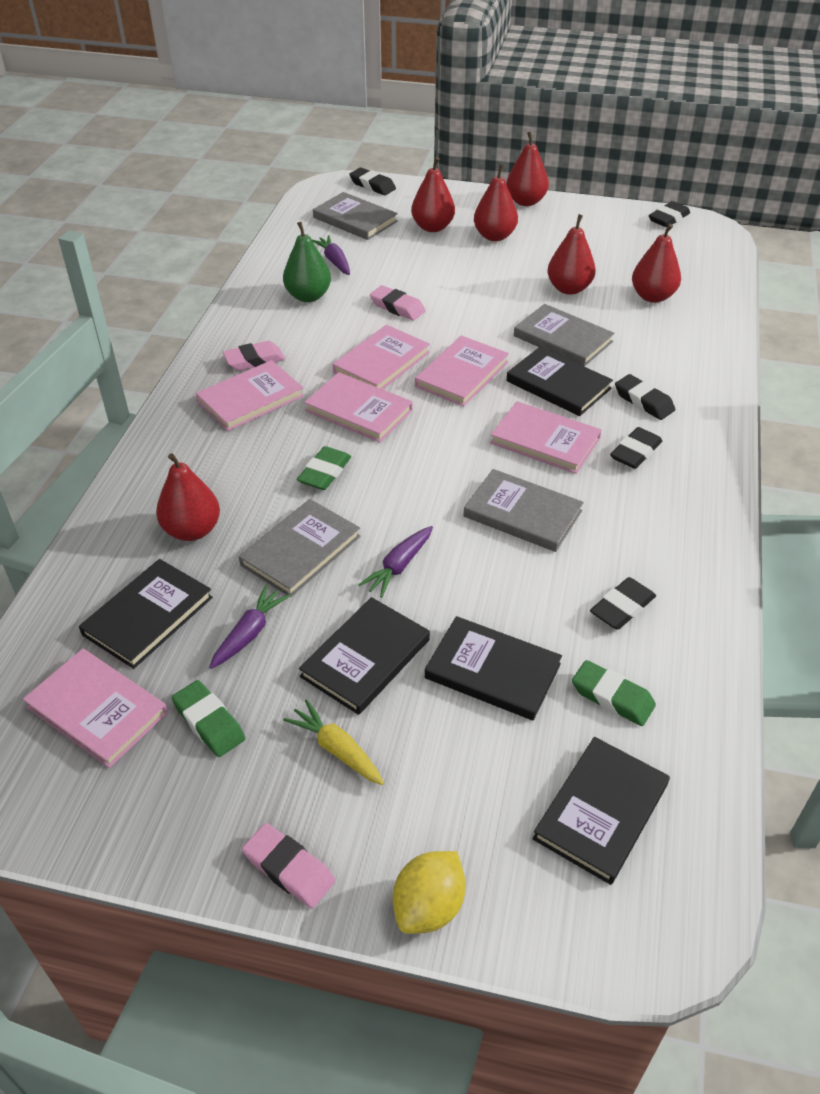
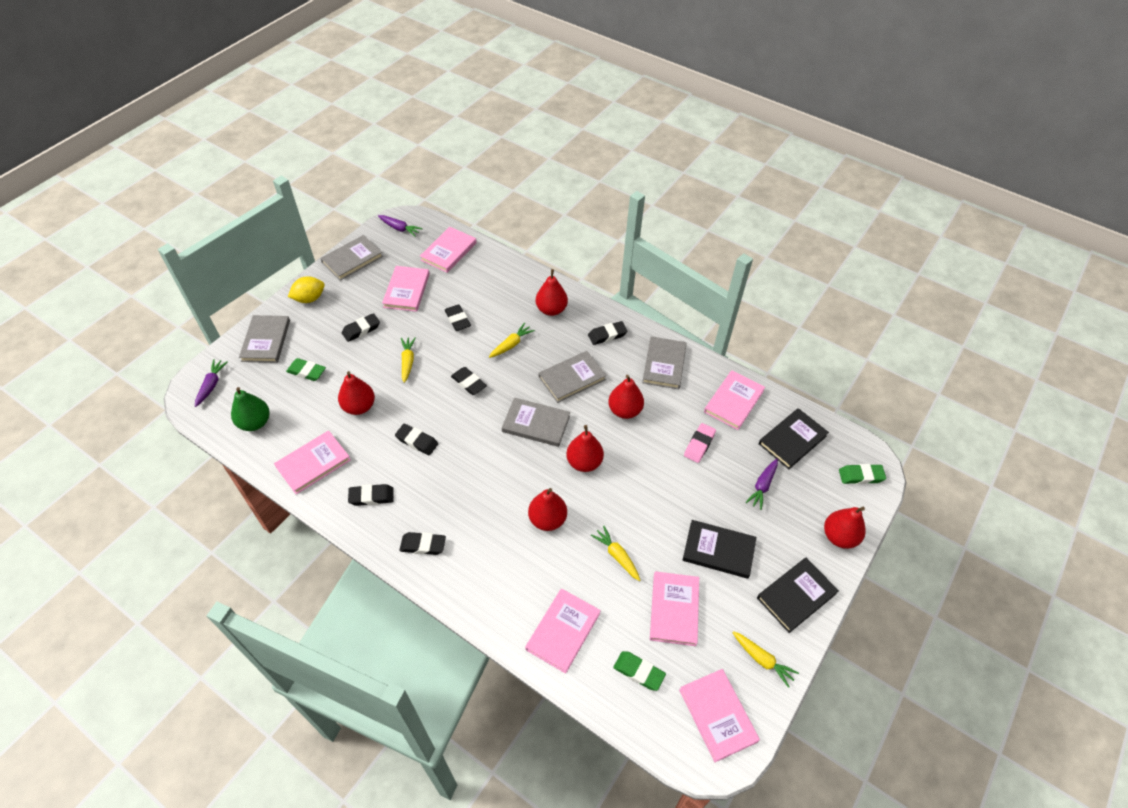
black book: [79,559,213,669] [299,597,430,715] [425,616,562,720] [507,347,613,416] [533,737,670,885] = 5 -> [683,520,757,579] [757,558,839,633] [759,408,829,469] = 3
black eraser: [349,168,396,195] [590,577,656,630] [610,427,662,469] [615,374,675,420] [649,201,690,227] = 5 -> [342,313,380,342] [348,484,394,506] [395,424,438,455] [400,532,446,555] [445,304,471,331] [451,367,487,395] [588,321,627,345] = 7
grey book: [239,499,360,597] [313,192,398,240] [463,469,584,552] [514,304,615,367] = 4 -> [239,315,290,363] [320,235,383,281] [502,398,570,447] [539,351,607,403] [642,336,687,389] = 5
pink book: [23,649,168,768] [196,360,304,431] [304,372,413,442] [333,325,430,389] [415,336,509,406] [490,401,602,474] = 6 -> [274,431,351,494] [382,266,430,312] [420,227,477,273] [525,588,601,674] [650,571,699,646] [679,669,760,762] [704,370,765,430] = 7
pink eraser: [222,341,285,371] [242,823,335,908] [370,285,426,320] = 3 -> [684,423,716,463] = 1
yellow carrot: [283,699,384,785] = 1 -> [401,337,416,383] [489,323,535,358] [591,526,640,581] [732,631,799,688] = 4

